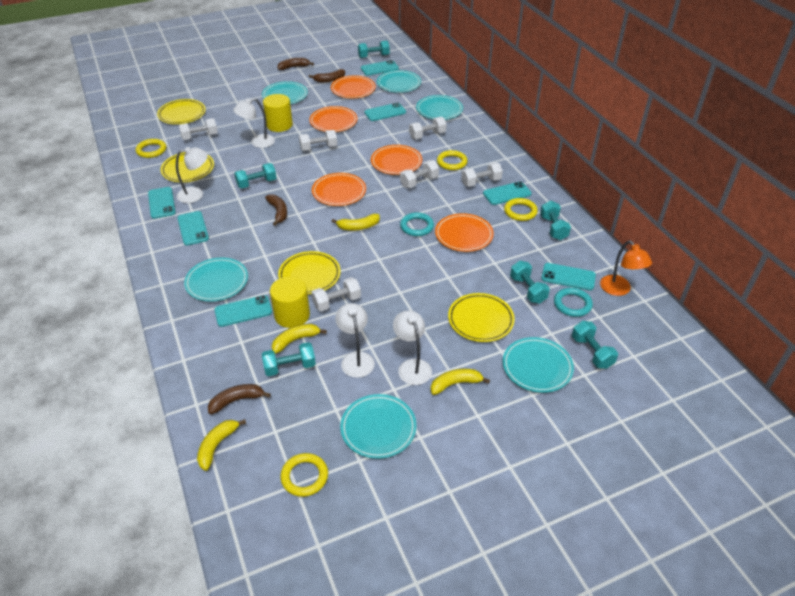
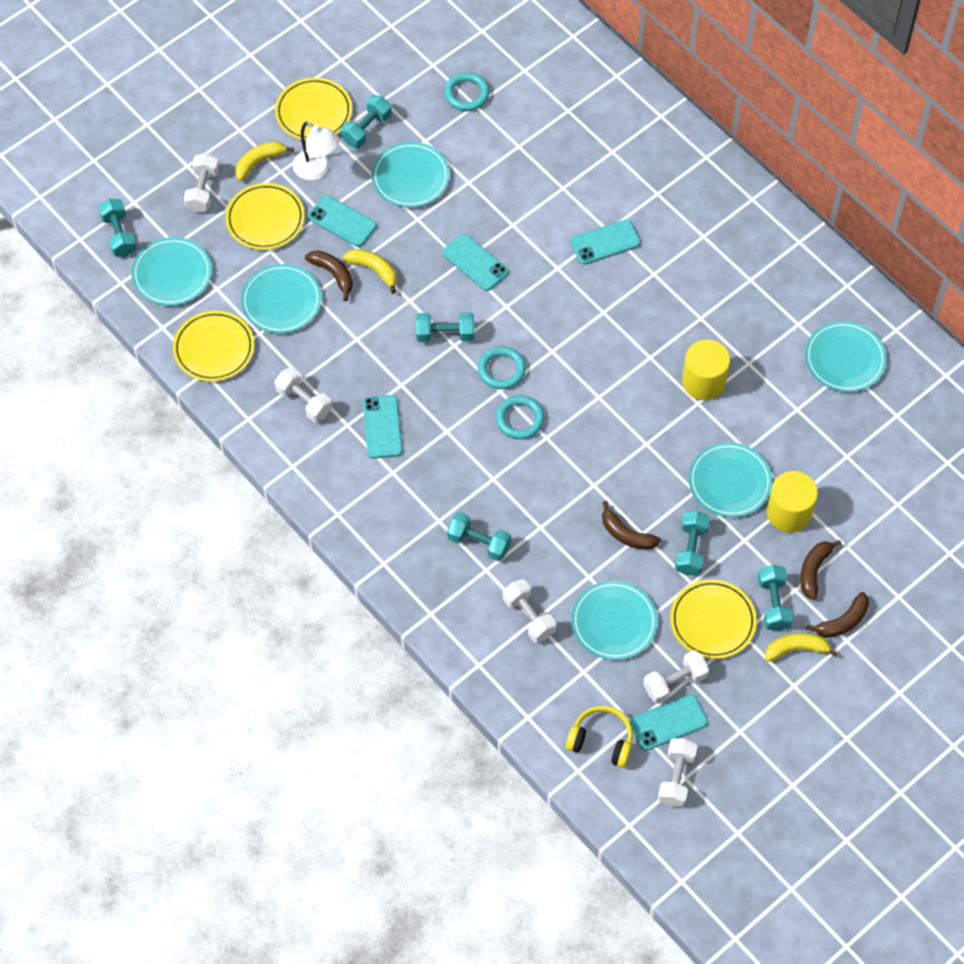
orange lamp: [600,241,652,296] = 1 -> none = 0
orange plate: [309,106,358,132] [312,173,366,206] [331,75,376,98] [371,145,422,175] [435,213,494,252] = 5 -> none = 0
turquoise phone: [148,187,176,219] [178,211,209,246] [215,295,272,327] [361,60,399,76] [364,102,406,121] [483,181,532,205] [541,263,596,290] = 7 -> [308,195,377,247] [363,395,403,459] [442,233,509,291] [570,219,641,265] [630,694,708,751] = 5
turquoise ring: [400,212,434,236] [554,288,593,317] = 2 -> [444,72,490,111] [478,346,526,389] [496,395,544,439] = 3
white dumbbell: [179,118,218,140] [299,130,337,151] [311,277,361,311] [400,160,439,188] [409,117,447,139] [461,162,503,187] = 6 -> [184,153,219,213] [274,367,332,422] [503,579,556,643] [643,650,709,704] [658,738,698,807] = 5
white lamp: [176,147,208,203] [233,98,275,148] [335,303,375,378] [393,310,432,385] = 4 -> [292,121,340,180] = 1
yellow banana: [197,419,246,471] [272,324,327,354] [331,214,380,231] [431,369,490,395] = 4 -> [235,141,294,181] [343,249,397,294] [765,633,838,662] = 3
yellow headphones: none = 0 -> [566,706,633,768] = 1
yellow ring: [136,139,166,158] [281,453,328,497] [437,150,467,170] [504,198,538,221] = 4 -> none = 0

